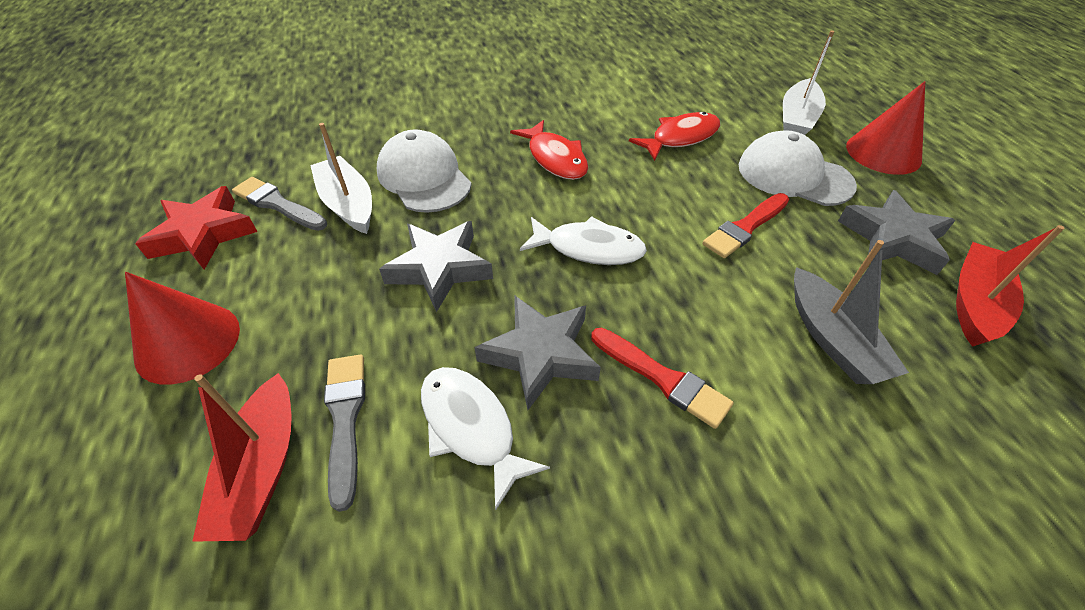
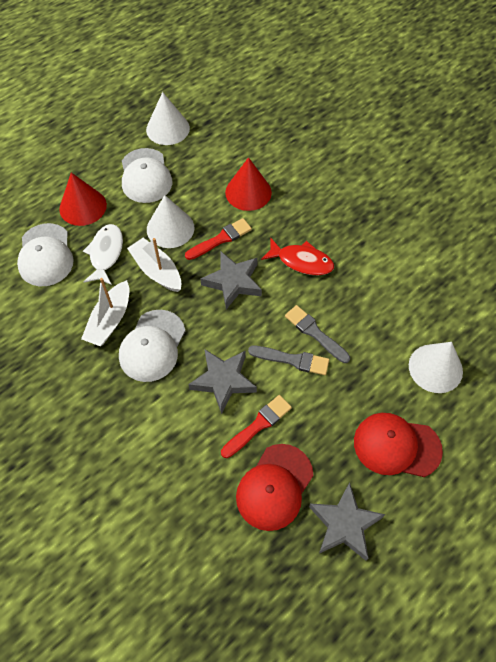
grey boat: [794,240,909,384] = 1 -> none = 0
red boat: [192,373,292,542] [956,225,1065,347] = 2 -> none = 0
red cap: none = 0 -> [236,444,313,531] [354,413,443,477] = 2
red fish: [510,120,589,180] [629,112,720,161] = 2 -> [261,237,334,275] = 1
red star: [135,186,258,270] = 1 -> none = 0
white cap: [377,129,472,213] [738,130,857,206] = 2 -> [17,223,74,286] [119,310,185,382] [122,148,172,203] = 3
white cone: none = 0 -> [146,92,190,145] [147,195,194,248] [409,342,463,393] = 3
white fish: [421,367,550,511] [520,216,647,265] = 2 -> [83,224,123,285] = 1

